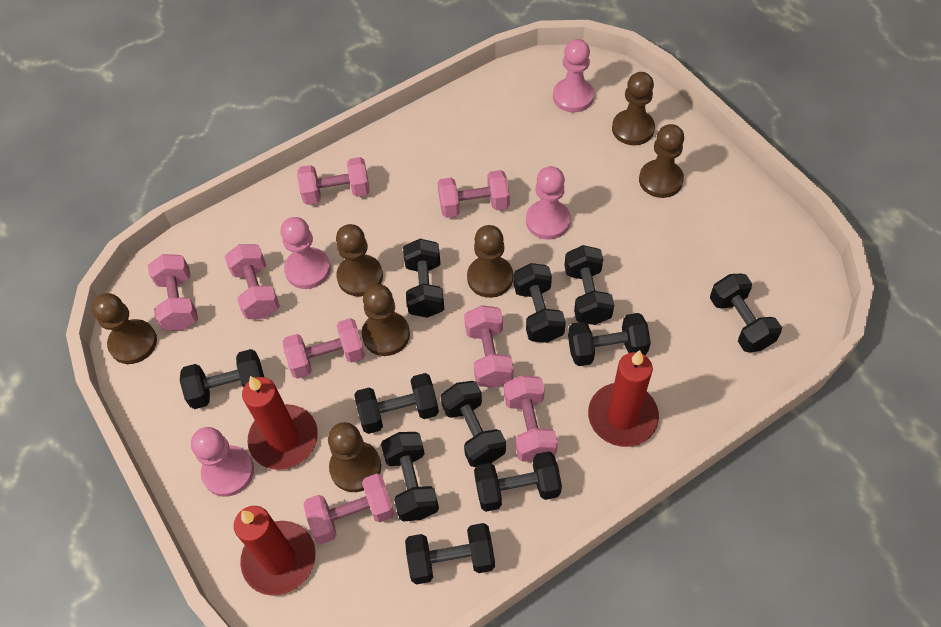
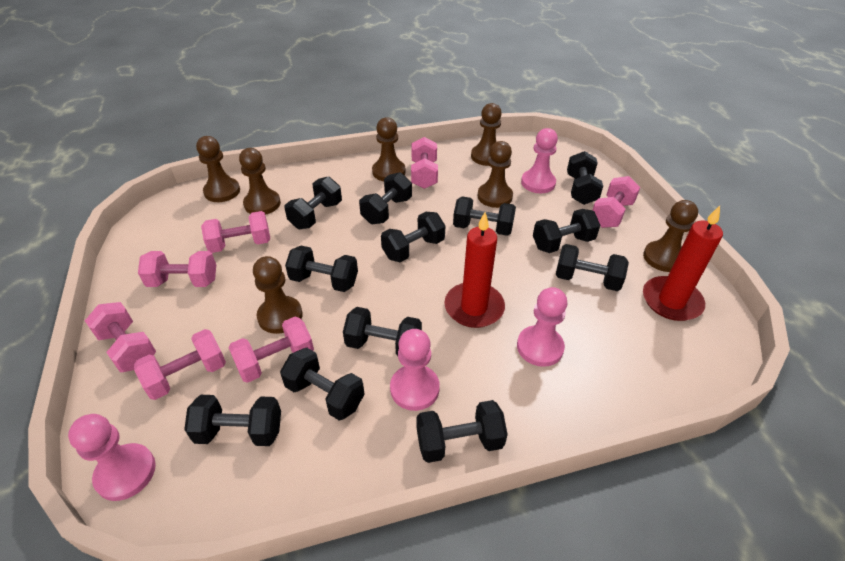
black dumbbell: [180,349,264,409] [354,373,439,434] [381,432,439,522] [403,239,444,318] [405,523,495,584] [441,381,506,467] [474,451,562,512] [514,263,566,343] [564,245,614,325] [568,313,651,366] [710,274,782,352] = 11 -> [184,395,281,446] [280,348,364,420] [285,176,342,229] [285,246,358,292] [343,307,422,356] [359,172,412,224] [381,212,445,262] [416,400,508,463] [453,196,516,236] [533,209,600,253] [556,244,629,291] [567,151,603,205] = 12
pink dumbbell: [148,254,198,330] [225,244,280,319] [282,318,365,379] [297,157,370,205] [303,474,395,544] [437,170,510,218] [464,305,514,388] [504,375,558,462] = 8 -> [85,302,156,372] [134,329,226,400] [138,251,216,287] [201,211,270,253] [228,317,314,383] [411,137,438,189] [593,176,640,228] = 7
red candle: [234,506,315,596] [242,376,318,470] [588,350,659,447] = 3 -> [444,212,505,328] [643,206,723,321] = 2

